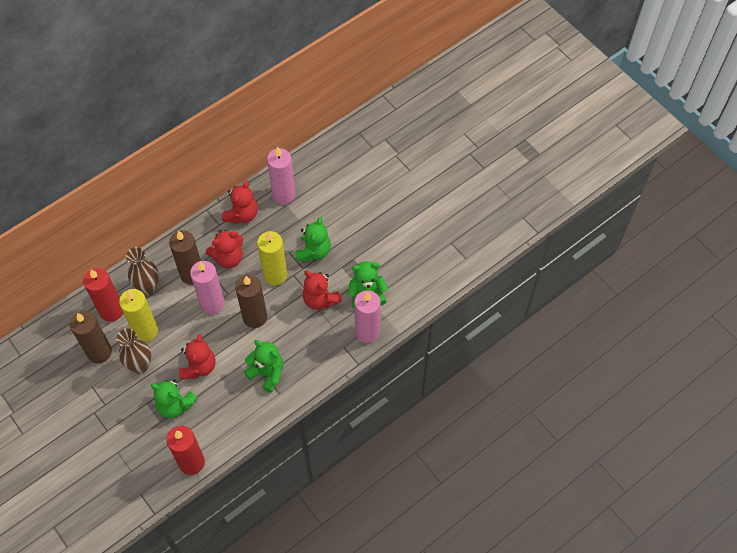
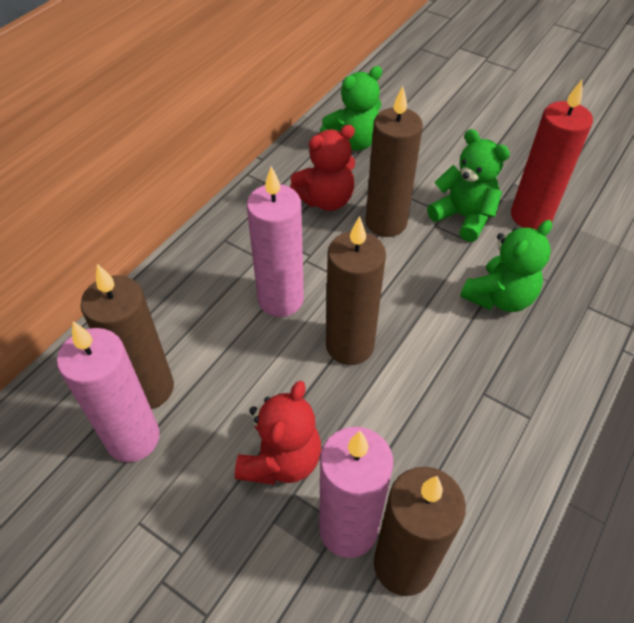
brown candle: [70,311,112,363] [169,230,201,285] [235,275,267,328] = 3 -> [80,264,174,409] [326,216,386,365] [366,86,423,237] [374,467,466,596] = 4
brown vase: [116,328,151,374] [126,247,159,295] = 2 -> none = 0
green teddy bear: [151,379,198,418] [244,340,283,393] [295,217,331,261] [348,261,388,309] = 4 -> [320,66,382,151] [427,129,510,242] [460,220,552,312] = 3
red candle: [83,268,123,322] [166,426,205,475] = 2 -> [511,80,593,230] = 1
red teddy bear: [179,334,216,380] [206,230,243,268] [222,181,258,224] [303,270,342,310] = 4 -> [235,381,321,485] [290,125,355,211] = 2
yellow candle: [119,289,158,342] [257,231,287,286] = 2 -> none = 0

